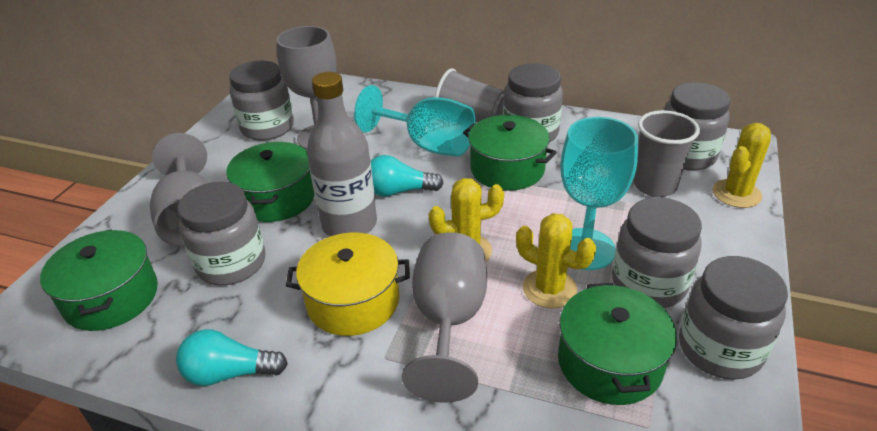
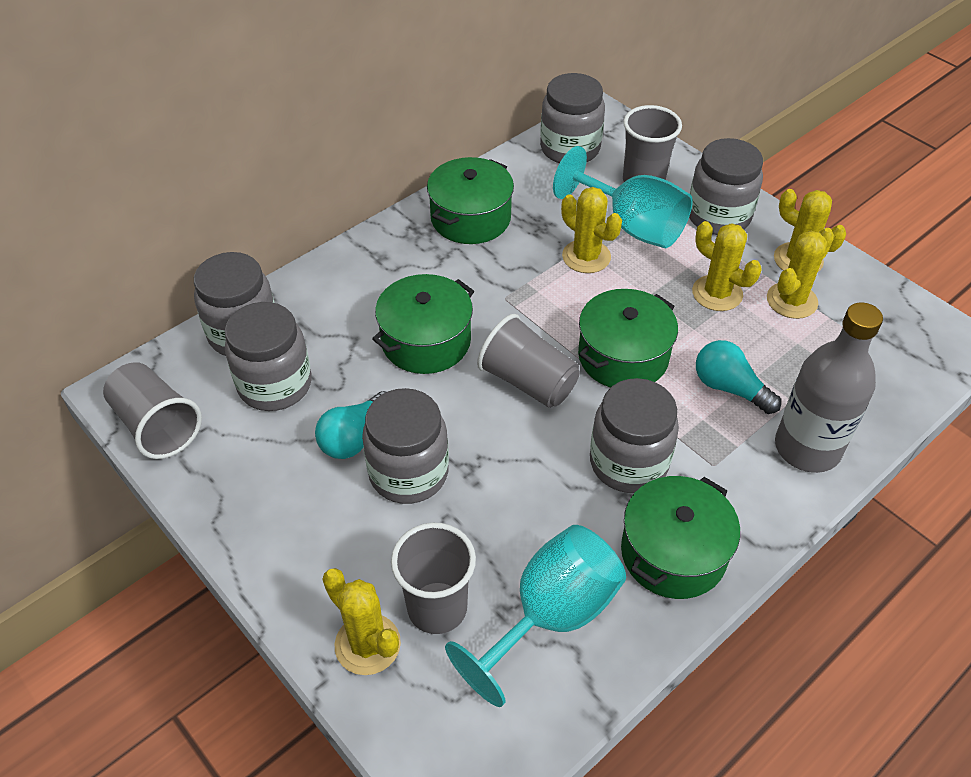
grey cup: [435,68,504,123] [634,110,700,197] = 2 -> [103,362,202,459] [391,523,476,634] [477,314,580,408] [623,105,682,182] = 4
grey goblet: [150,133,210,248] [276,26,337,150] [402,232,487,403] = 3 -> none = 0
yellow cactus: [429,178,504,261] [516,213,596,308] [713,123,771,208] = 3 -> [323,568,401,675] [561,187,622,273] [692,221,761,311] [767,228,834,319] [774,189,846,272] = 5
yellow pot: [286,233,410,336] = 1 -> none = 0

